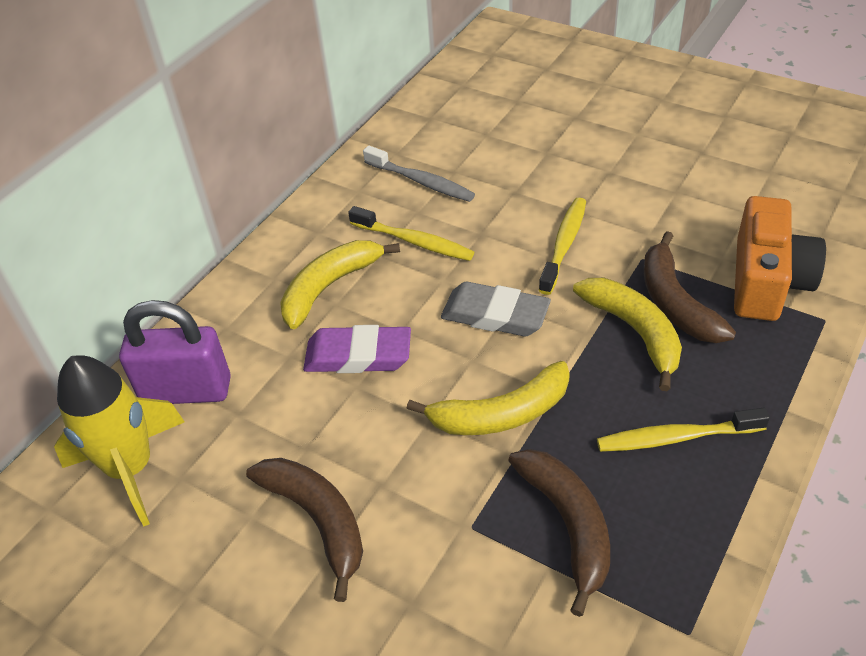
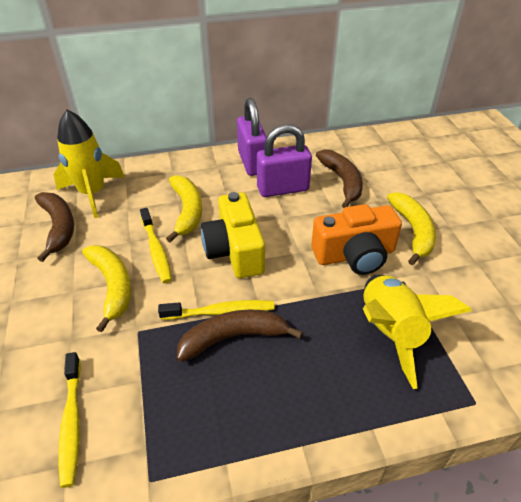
grey eraser: [441,282,551,336] = 1 -> none = 0
grey toothbrush: [363,146,475,202] = 1 -> none = 0
purple eraser: [303,325,411,373] = 1 -> none = 0
purple padlock: [119,300,231,404] = 1 -> [237,98,266,176] [257,124,312,197] = 2
yellow camera: none = 0 -> [201,192,265,278] = 1
yellow rocket: [54,355,185,527] = 1 -> [54,109,125,218] [363,275,472,389] = 2

